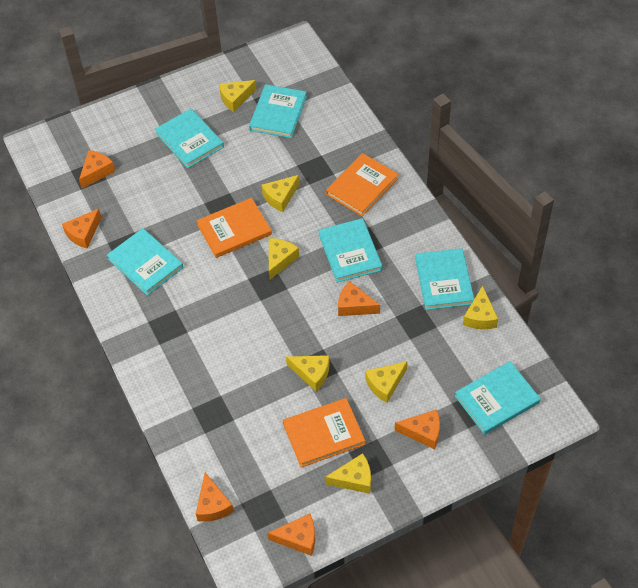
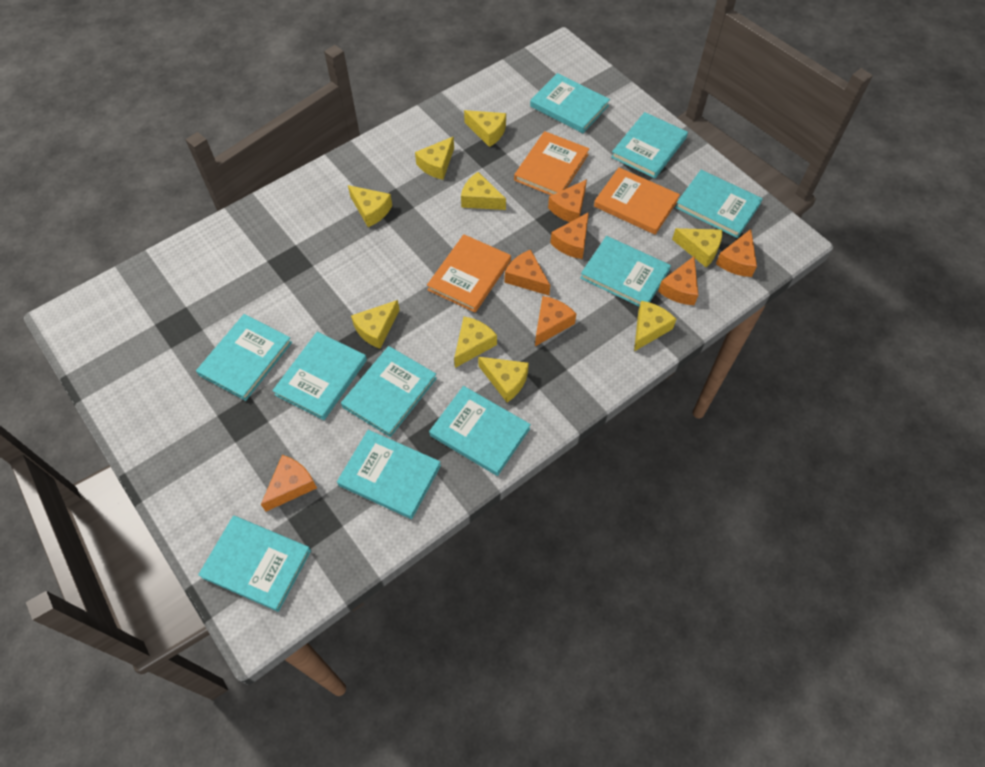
orange cheese: [62,209,102,249] [79,150,115,189] [196,473,234,522] [268,514,315,556] [338,281,380,316] [395,409,440,449] = 6 -> [261,455,317,512] [504,250,550,296] [535,296,576,346] [548,179,587,222] [550,212,589,259] [658,256,698,305] [716,229,757,277] = 7
turquoise book: [107,228,183,296] [155,109,224,168] [249,84,307,138] [318,218,382,283] [415,248,474,310] [455,361,541,435] = 6 -> [196,314,292,401] [198,516,311,612] [272,332,367,420] [337,430,441,519] [341,346,437,437] [429,386,531,476] [530,73,610,133] [580,236,671,307] [611,112,688,178] [675,170,763,238] = 10
yellow cheese: [219,80,257,112] [262,175,300,212] [269,238,299,280] [286,355,330,391] [325,453,371,494] [365,362,407,403] [463,286,498,329] = 7 -> [348,185,392,227] [351,300,400,349] [415,136,454,180] [454,317,497,368] [461,172,506,210] [464,110,506,147] [478,357,529,402] [634,301,676,351] [672,228,722,267] = 9

